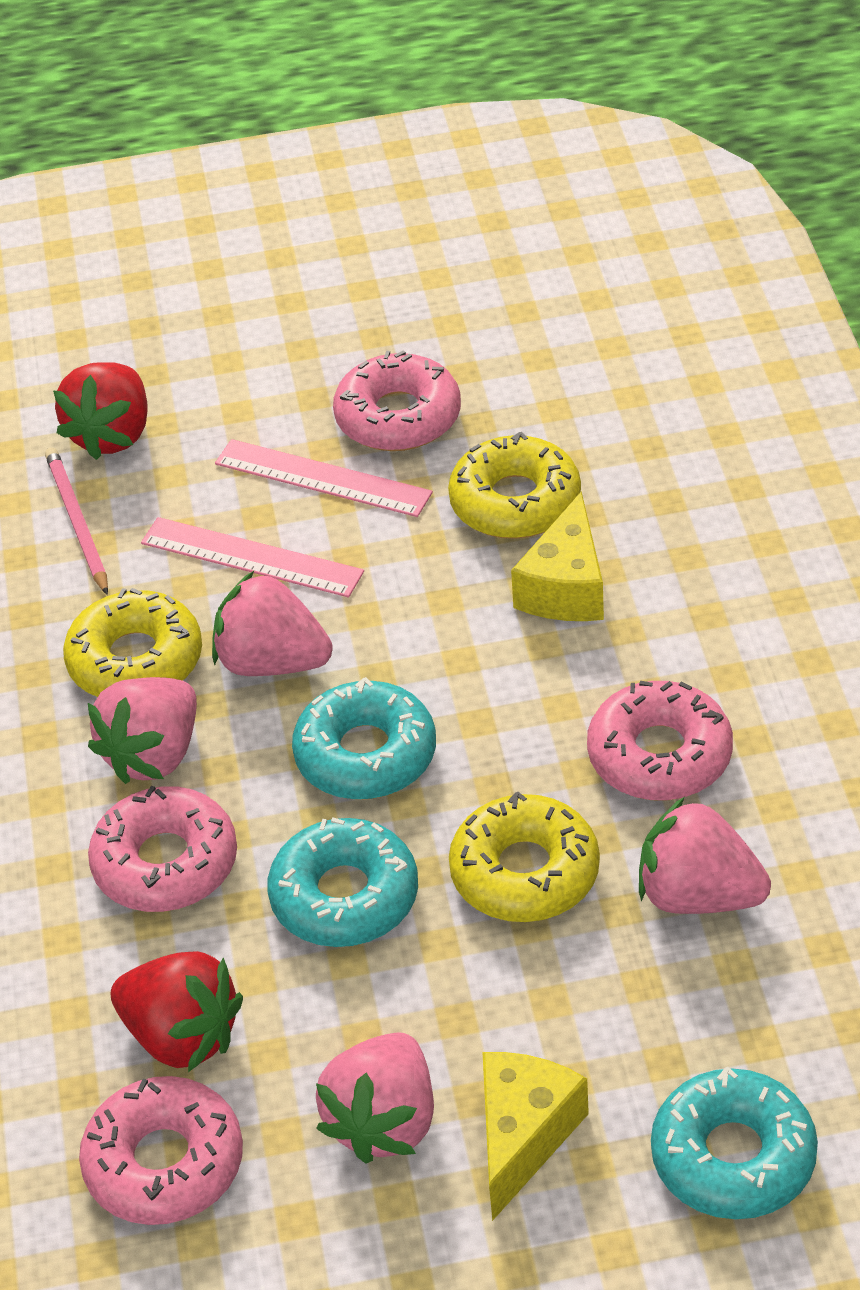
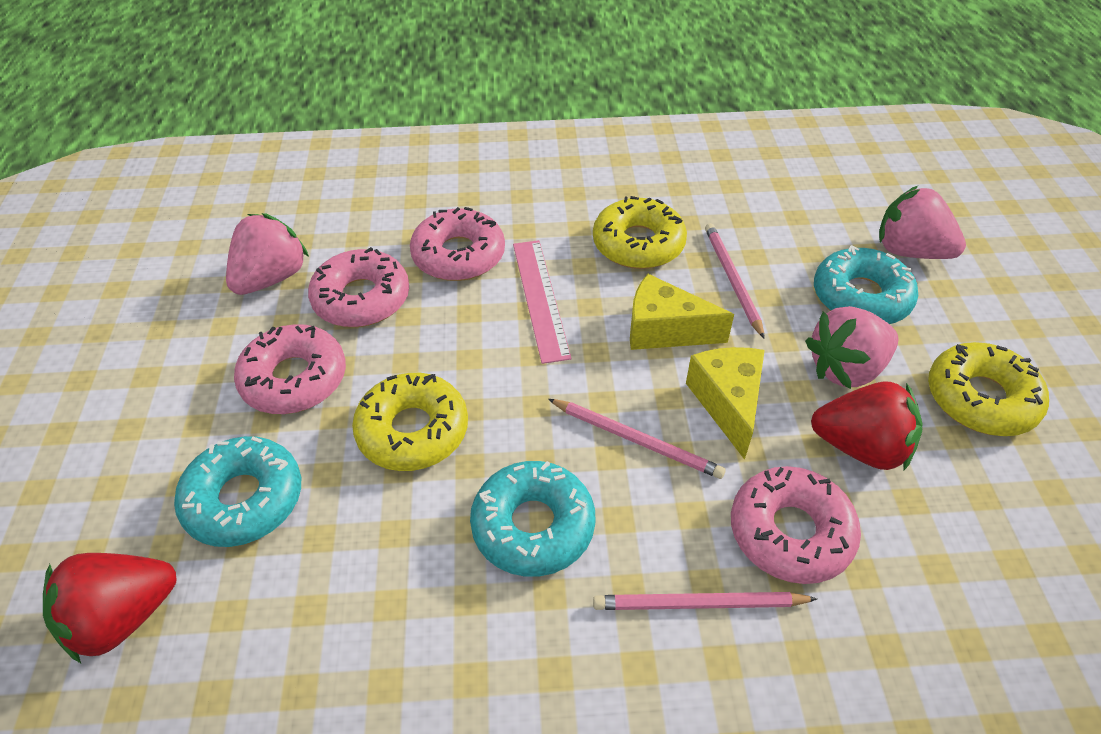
pink pencil: [45,448,108,595] = 1 -> [548,399,726,479] [593,592,817,610] [705,223,765,339] = 3
pink ruler: [141,517,364,597] [215,439,433,517] = 2 -> [513,240,572,364] = 1
pink strawberry: [88,677,197,784] [212,571,333,676] [316,1032,434,1164] [639,797,771,914] = 4 -> [226,213,309,295] [805,306,899,389] [879,186,966,259] = 3

